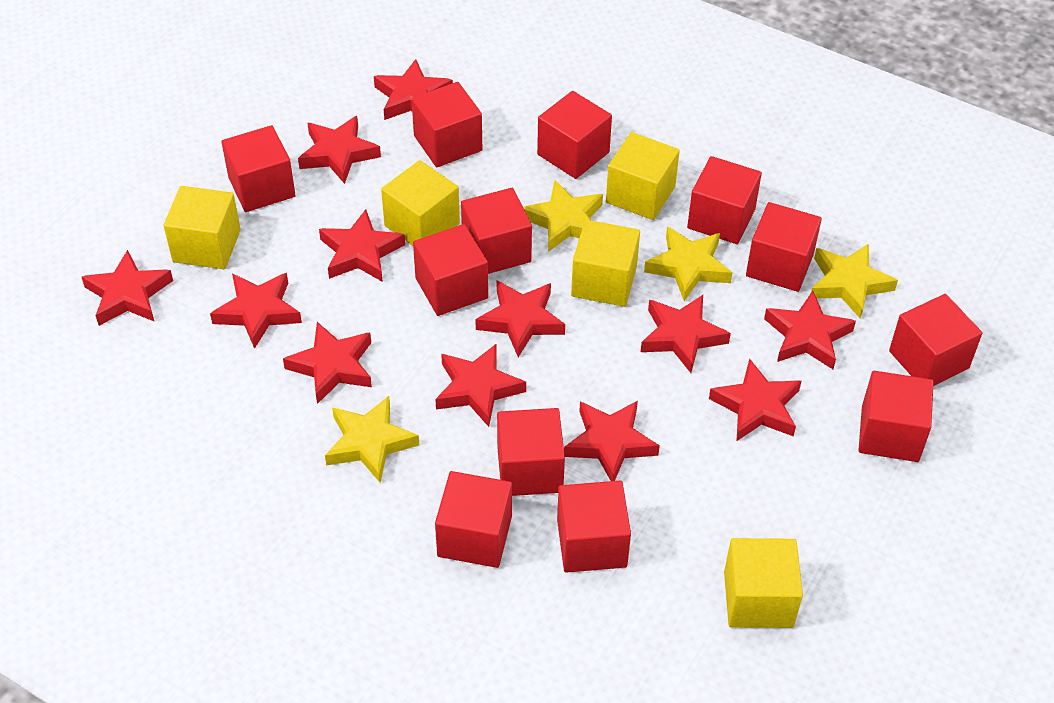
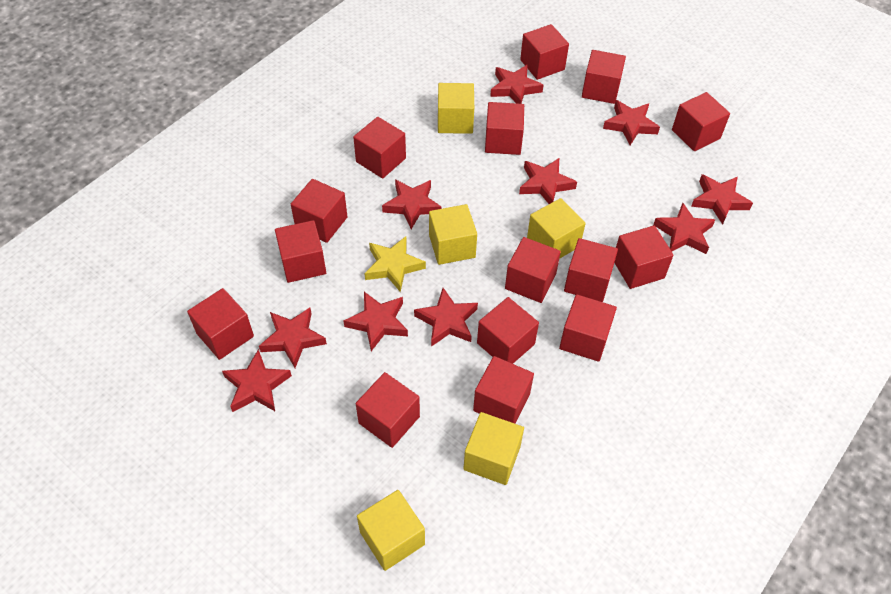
red cube: [221,125,296,212] [412,82,482,167] [413,224,488,316] [435,471,512,568] [461,188,532,274] [497,408,565,496] [537,91,612,179] [557,481,631,573] [687,156,762,244] [746,202,822,292] [858,371,933,462] [889,294,982,386] = 12 -> [187,288,254,360] [275,220,326,283] [291,179,348,243] [353,117,406,179] [356,372,420,448] [473,356,534,424] [477,297,539,364] [485,102,524,155] [505,237,561,303] [520,24,569,80] [559,294,617,362] [564,238,618,302] [582,50,626,104] [614,225,674,289] [672,92,730,151] = 15
red star: [82,250,173,326] [210,273,302,349] [283,322,372,404] [298,116,381,184] [319,209,405,282] [374,59,453,120] [435,344,526,427] [475,281,565,357] [564,401,660,481] [641,295,731,373] [709,358,801,442] [764,291,856,369] = 12 -> [222,349,292,412] [259,308,327,368] [344,292,408,351] [382,179,442,229] [414,288,478,347] [490,65,544,104] [519,158,577,204] [603,100,660,145] [653,203,715,254] [691,174,753,225] = 10
yellow star: [325,396,419,483] [523,180,603,252] [644,226,732,301] [811,243,898,319] = 4 -> [364,236,426,292] = 1

